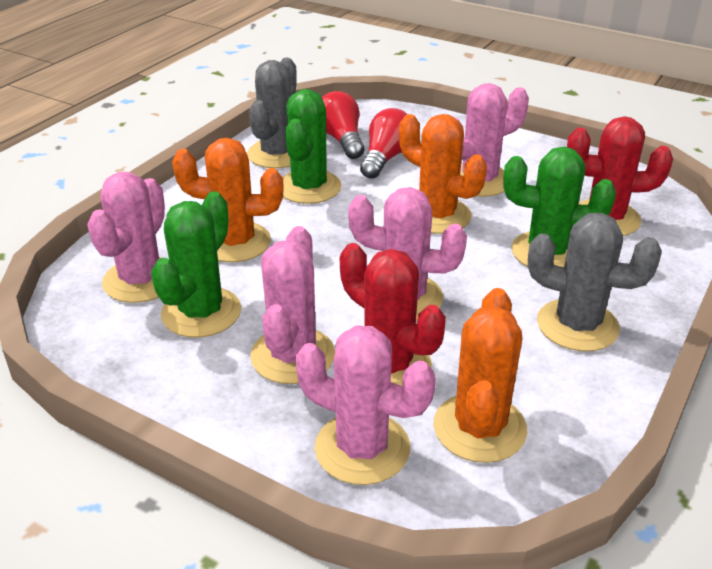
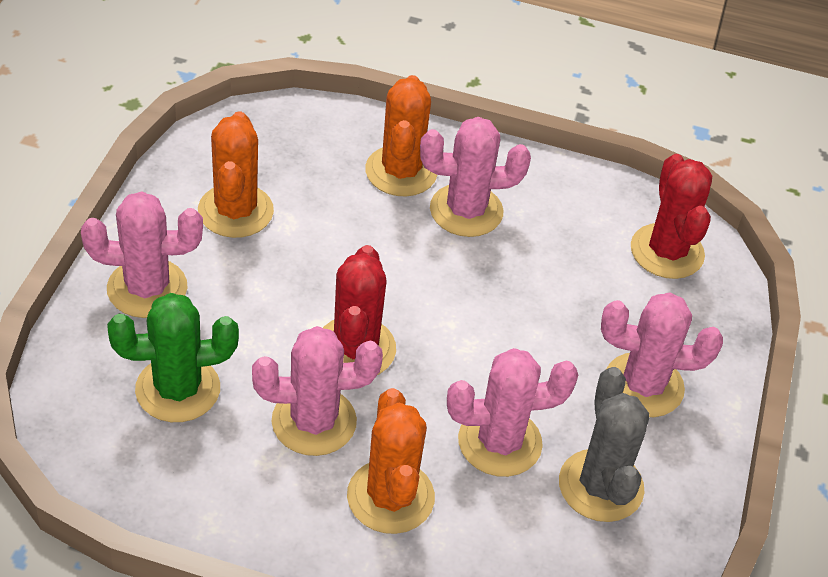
green cactus: [151,191,241,338] [283,89,342,204] [503,147,616,267] = 3 -> [107,293,239,422] = 1
grey cactus: [247,58,297,168] [528,213,662,351] = 2 -> [559,367,649,522] = 1
red light bulb: [322,91,365,159] [360,108,407,179] = 2 -> none = 0

